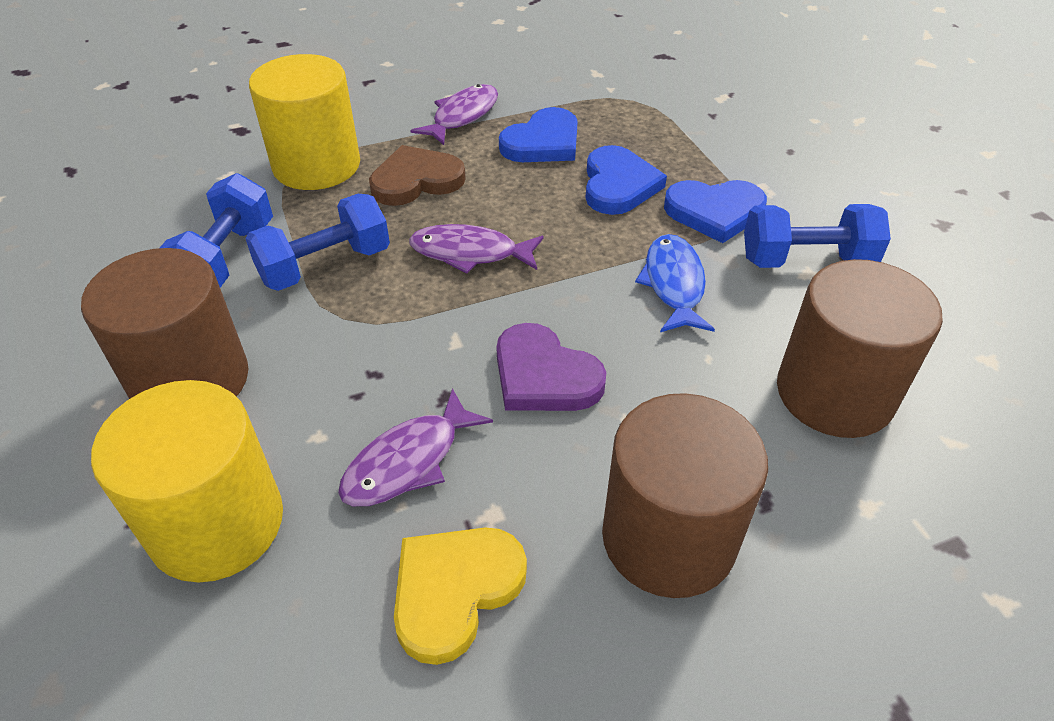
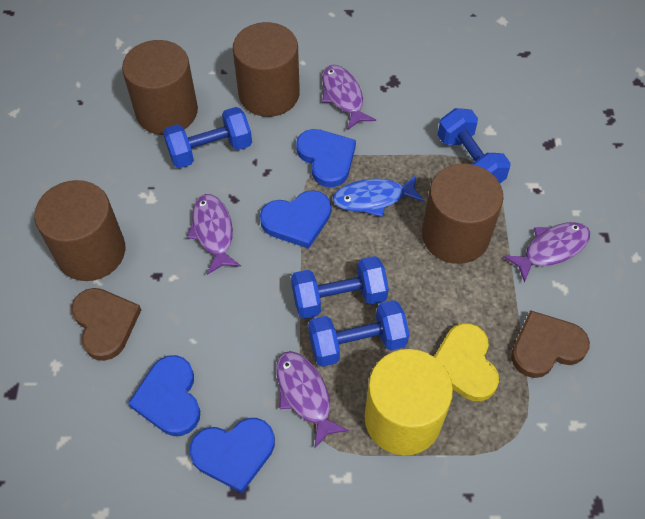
blue dumbbell: [160,173,273,288] [245,194,390,291] [744,204,891,268] = 3 -> [163,107,252,168] [291,256,389,319] [308,300,409,367] [438,108,511,183] = 4
blue heart: [499,107,578,162] [586,145,667,215] [664,180,767,243] = 3 -> [128,355,200,436] [189,418,275,493] [260,190,331,249] [296,129,356,187] = 4
brown cylinder: [81,248,248,399] [602,393,768,598] [777,259,943,438] = 3 -> [34,180,125,281] [122,40,198,135] [233,22,300,117] [422,163,504,264] = 4
brown heart: [369,145,466,206] = 1 -> [71,288,141,361] [511,310,590,378] = 2
purple fish: [338,388,493,506] [409,224,544,274] [410,84,498,145] = 3 -> [187,194,241,275] [276,351,349,449] [322,65,376,129] [503,222,590,283] = 4
purple heart: [496,323,606,411] = 1 -> none = 0
yellow cylinder: [91,380,283,582] [249,54,360,190] = 2 -> [365,349,453,456] = 1

